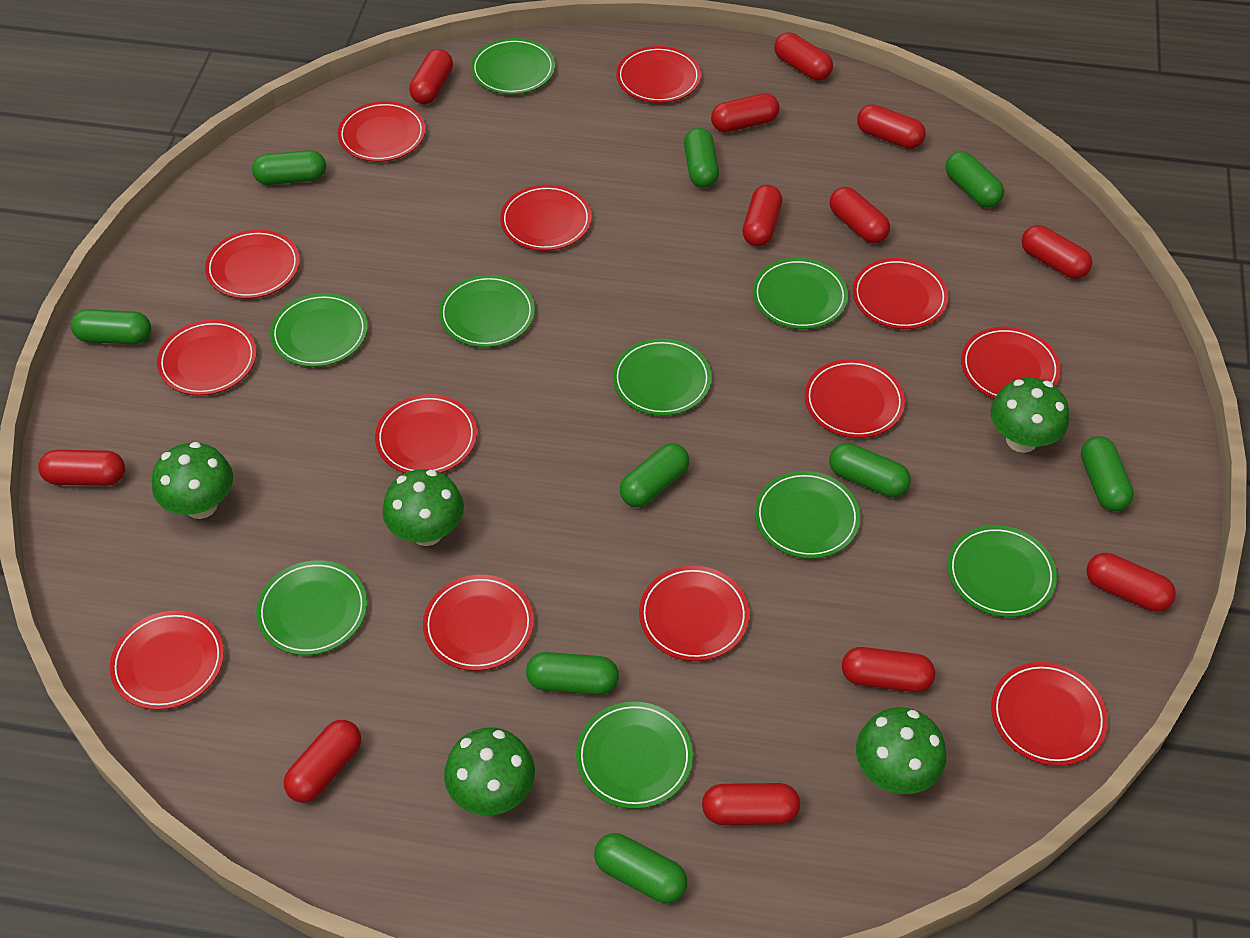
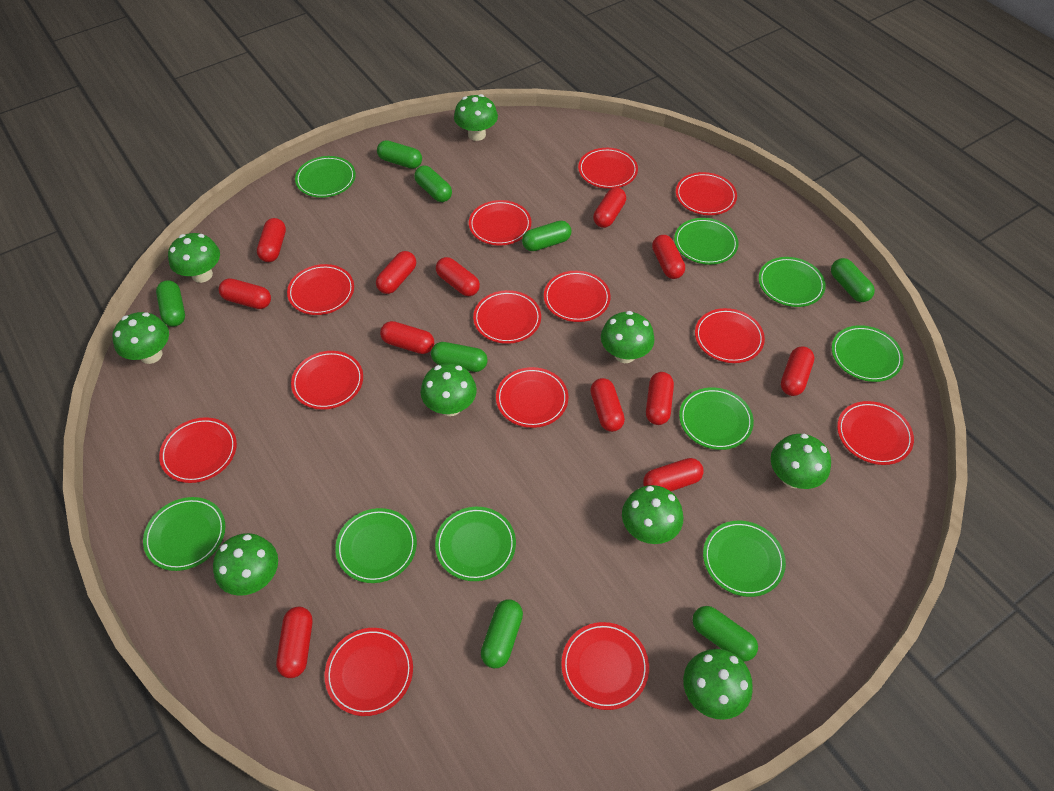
green capsule: [71,309,151,344] [252,150,326,185] [526,652,619,695] [594,833,687,903] [620,443,689,507] [684,128,719,188] [829,443,911,497] [945,151,1004,208] [1081,436,1134,511] = 9 -> [156,280,185,327] [377,140,422,169] [414,166,452,202] [431,342,488,372] [481,600,523,668] [522,221,571,251] [692,606,758,661] [831,258,875,302] = 8
green mushroom: [152,442,233,519] [382,469,464,546] [444,728,535,815] [856,707,946,794] [990,378,1069,453] = 5 -> [112,312,169,364] [168,233,220,283] [213,533,278,596] [421,363,477,416] [454,94,498,141] [601,311,655,363] [622,485,683,544] [683,649,753,720] [771,434,831,489] = 9

